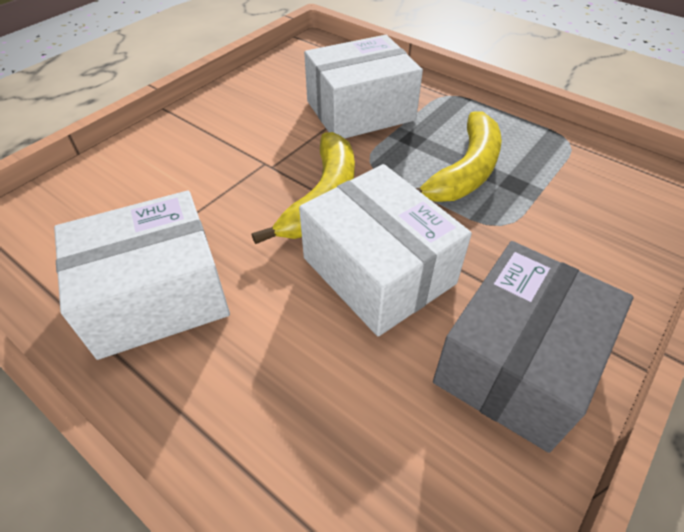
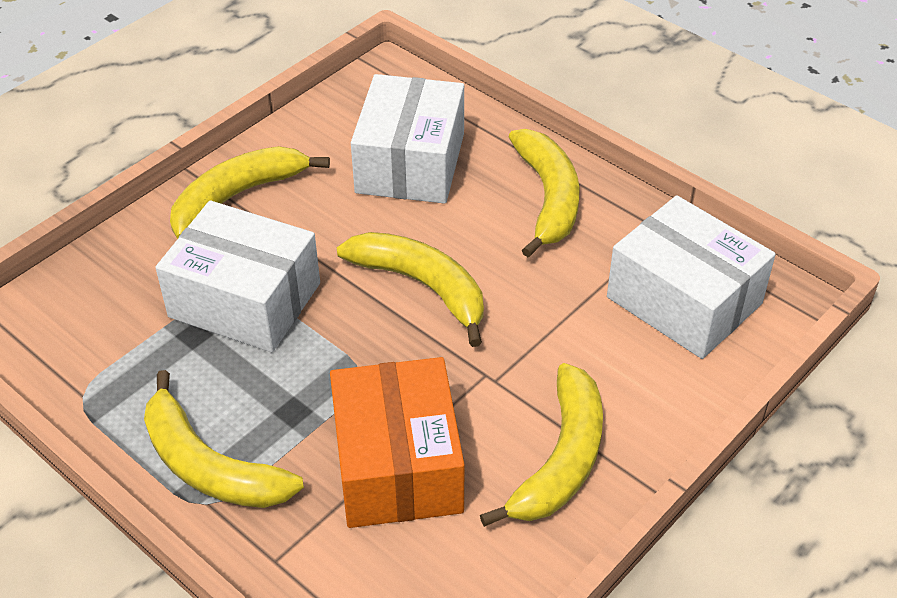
grey box: [433,241,633,453] = 1 -> none = 0
orange box: none = 0 -> [330,357,465,528] = 1
yellow banana: [252,132,355,244] [416,112,502,202] = 2 -> [144,370,304,508] [170,146,330,239] [337,232,484,347] [480,363,603,527] [509,129,579,258] = 5

